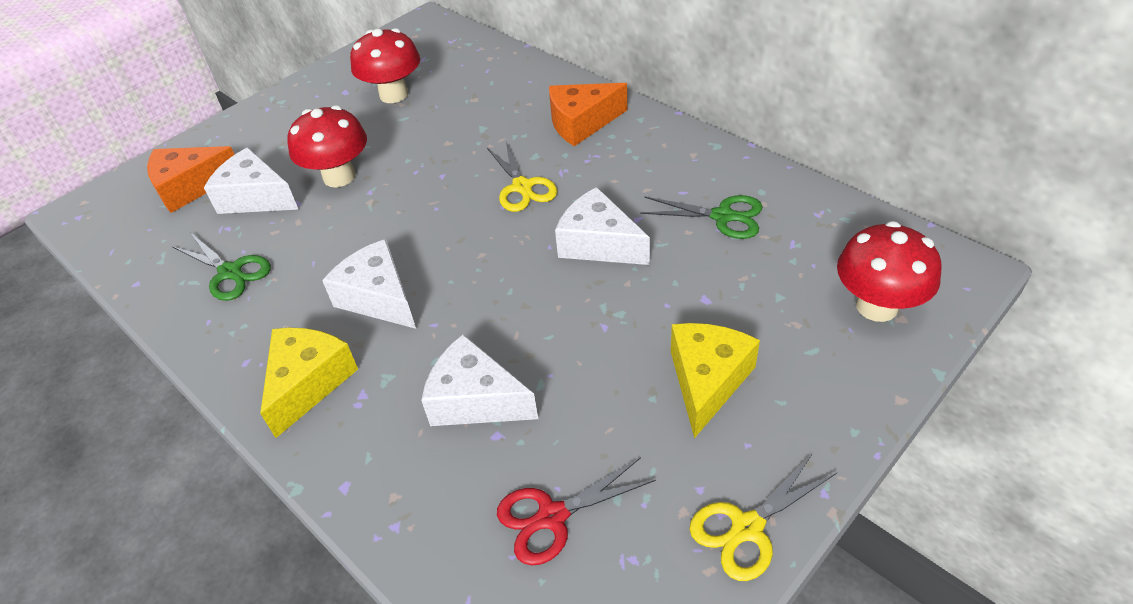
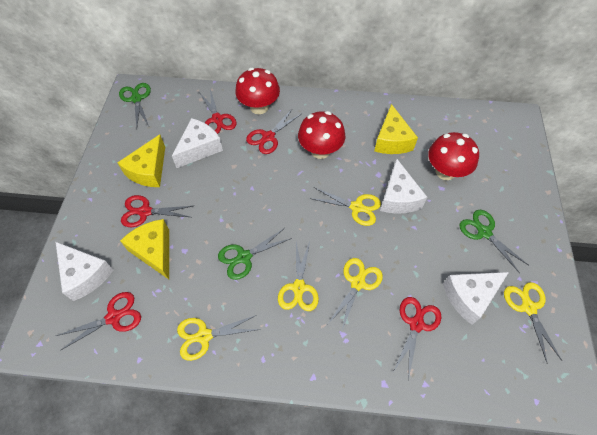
green scissors: [172,232,271,301] [640,195,763,239] = 2 -> [119,83,151,128] [218,228,292,280] [459,210,528,273] = 3
orange cheese: [147,146,235,213] [549,83,627,146] = 2 -> none = 0
red scissors: [497,457,656,566] = 1 -> [56,292,141,351] [121,195,192,227] [199,89,237,134] [246,108,301,154] [392,297,441,380] = 5
yellow cheese: [260,328,358,438] [671,323,760,438] = 2 -> [117,134,165,187] [120,219,169,279] [374,104,418,154] = 3
yellow scissors: [487,142,557,212] [689,453,837,581] = 2 -> [177,315,261,361] [278,242,319,311] [309,187,381,226] [328,258,383,330] [504,282,562,364] = 5

